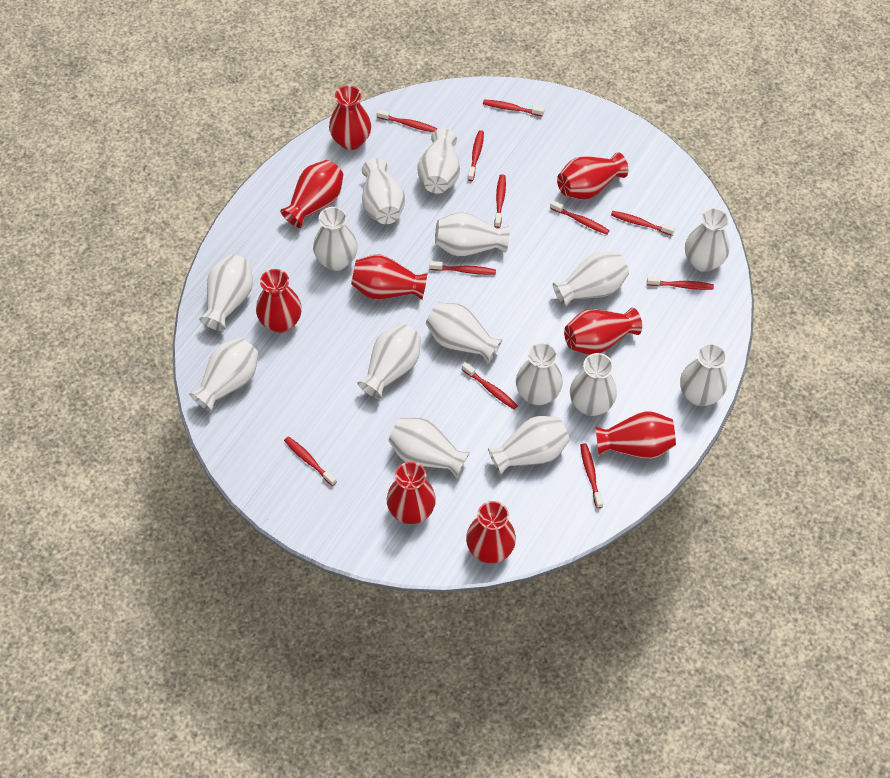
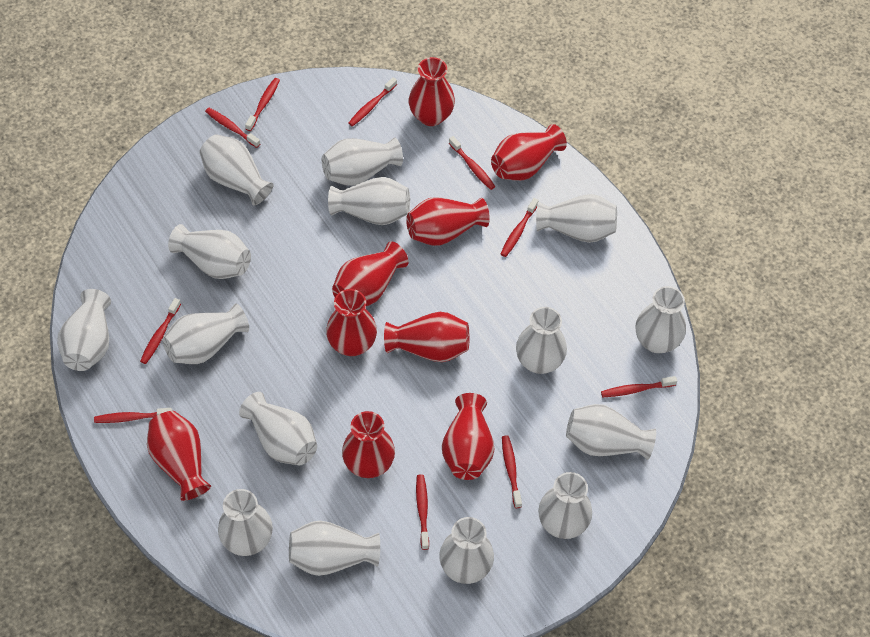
red toothbrush: [284,436,337,486] [377,109,437,132] [430,261,496,275] [462,362,518,409] [468,130,484,181] [483,100,545,116] [494,175,506,228] [550,200,610,235] [580,443,603,508] [611,211,675,236] [647,276,714,290] = 11 -> [94,408,172,423] [140,298,181,364] [205,108,260,148] [245,78,280,131] [348,77,397,127] [416,474,429,550] [449,136,495,190] [501,198,539,257] [502,435,522,508] [601,376,677,397] = 10

